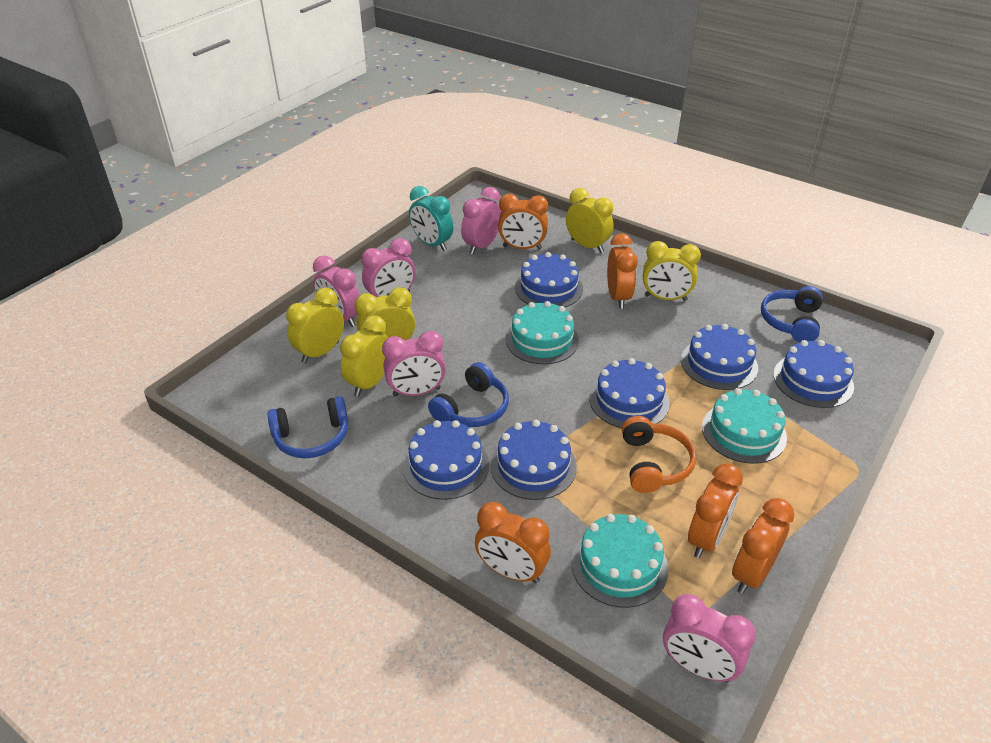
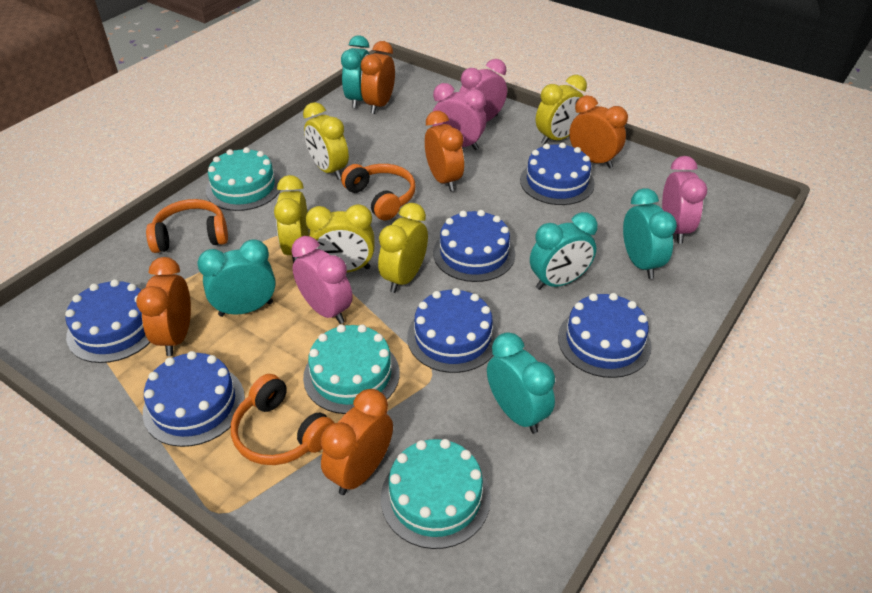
blue headphones: [268,396,348,458] [428,362,509,427] [761,286,823,343] = 3 -> none = 0
orange headphones: [622,416,696,493] = 1 -> [146,199,228,253] [231,374,334,465] [341,164,416,221] = 3
pink clock: [313,255,360,327] [362,238,415,297] [382,331,446,397] [461,187,502,254] [663,594,756,682] = 5 -> [291,236,353,324] [432,83,486,150] [459,59,507,122] [662,156,707,243] = 4
turquoise clock: [409,186,453,251] = 1 -> [198,239,276,317] [341,35,369,108] [487,332,555,434] [530,212,598,290] [623,188,677,279] = 5

